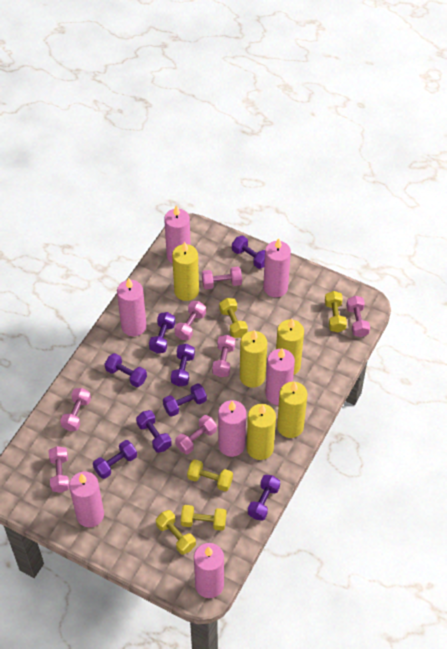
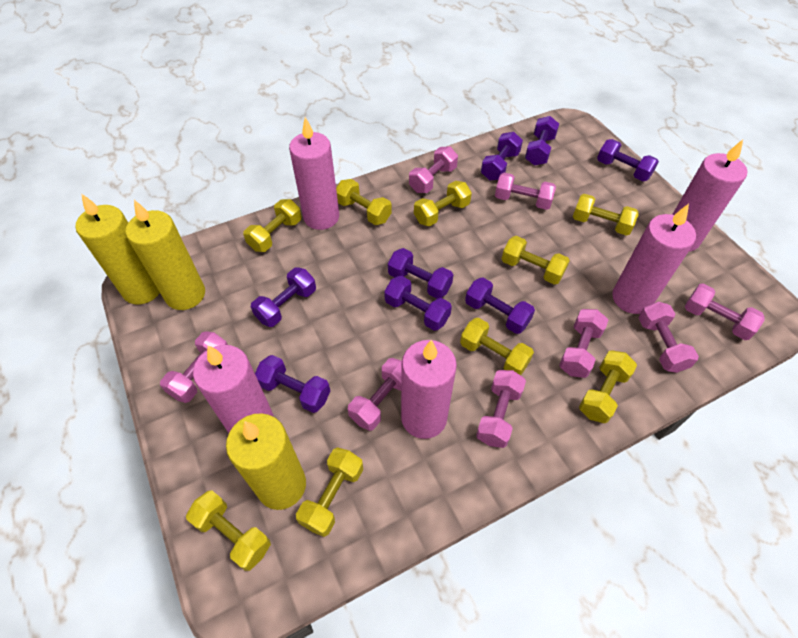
pink candle: [69,471,104,527] [117,278,146,336] [164,205,191,264] [194,543,224,598] [218,400,246,457] [263,238,291,297] [265,348,295,405] = 7 -> [193,345,273,433] [289,117,339,230] [401,340,457,439] [612,204,696,314] [672,140,747,252] = 5
pink dumbbell: [49,446,70,493] [60,388,91,431] [175,301,206,340] [175,415,217,454] [202,267,242,289] [212,335,235,377] [346,296,370,337] = 7 -> [160,331,228,403] [348,358,402,431] [409,146,458,193] [476,370,526,448] [495,173,556,210] [559,309,608,378] [638,302,699,373] [685,283,764,340] = 8
yellow candle: [172,241,199,301] [240,330,267,388] [247,404,276,460] [276,318,304,375] [277,382,307,438] = 5 -> [75,193,160,305] [125,200,205,310] [226,413,306,510] = 3
yellow dumbbell: [156,510,196,555] [181,505,226,531] [187,459,233,491] [219,298,248,338] [325,291,347,332] = 5 -> [186,491,271,571] [243,199,301,252] [296,447,363,537] [336,179,392,225] [414,181,472,226] [460,318,534,375] [502,236,570,285] [573,194,639,236] [579,350,637,423] = 9

